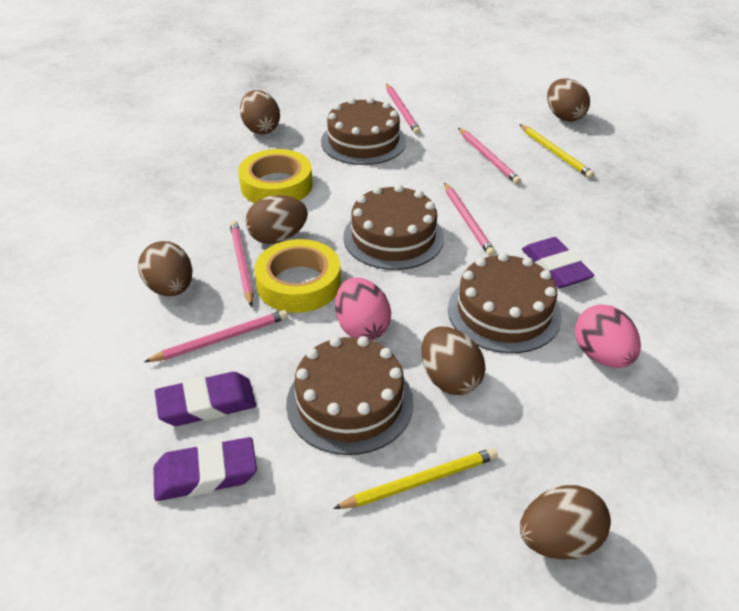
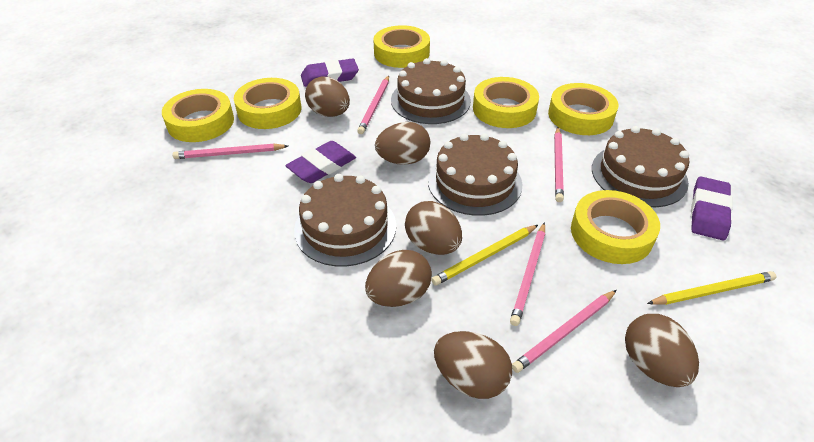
pink egg: [335,277,391,341] [575,304,641,368] = 2 -> none = 0
yellow tape: [238,149,313,203] [255,239,341,313] = 2 -> [162,89,234,142] [234,78,301,129] [373,25,430,68] [473,77,539,128] [548,83,618,135] [571,190,660,264] = 6

